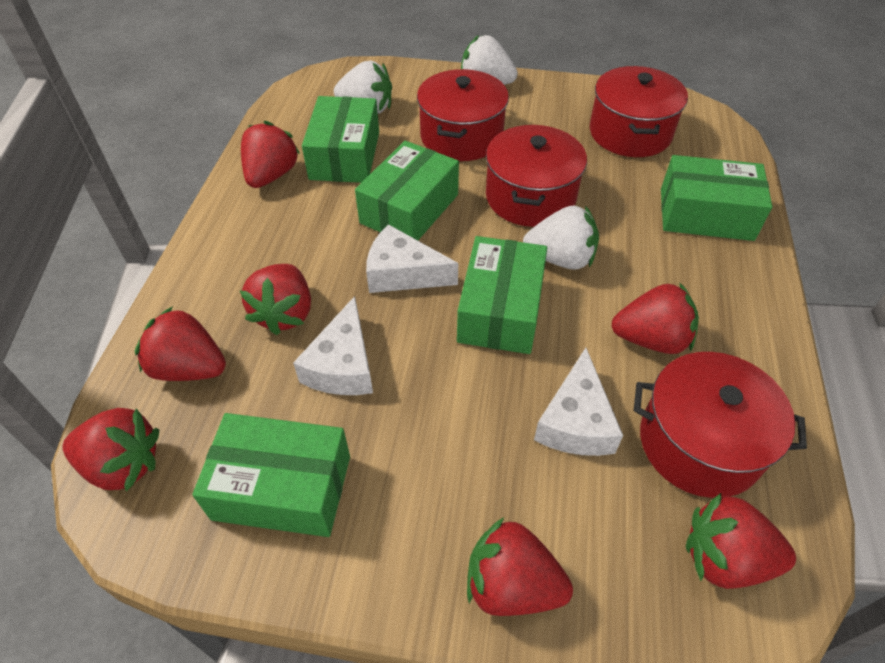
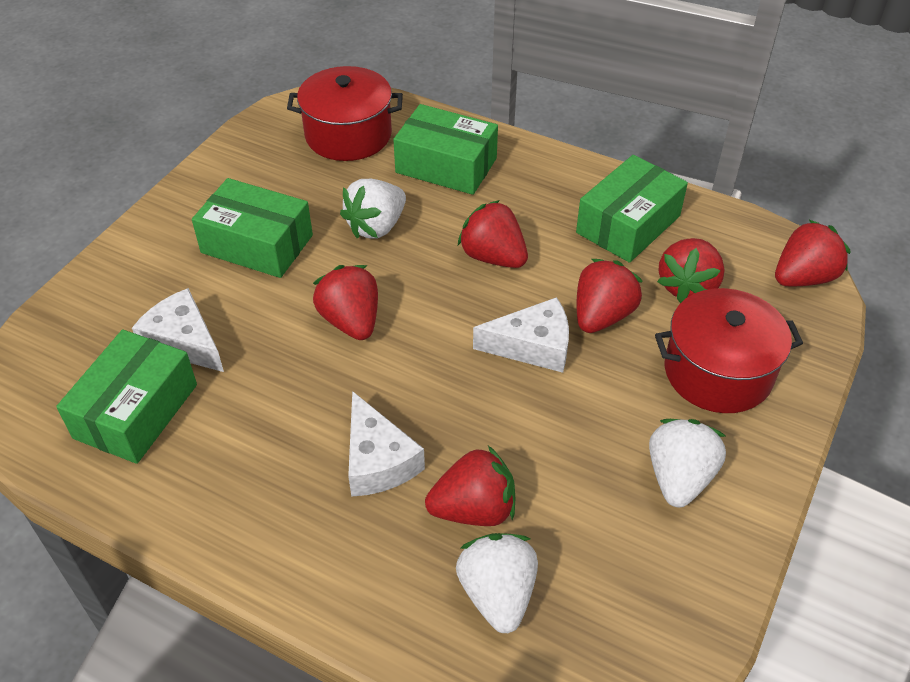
green box: [192,413,350,537] [302,96,379,183] [355,141,459,240] [457,236,547,354] [661,155,772,241] = 5 -> [56,329,197,464] [192,178,313,278] [393,104,498,195] [576,155,688,263] = 4
red pot: [417,69,509,161] [486,125,587,227] [590,66,688,157] [634,352,807,498] = 4 -> [287,66,403,161] [655,288,803,413] = 2
red strawberry: [62,408,160,492] [135,306,226,381] [240,264,311,335] [241,121,300,188] [467,517,573,616] [611,282,699,354] [686,493,796,589] = 7 -> [313,265,378,340] [425,446,515,526] [458,200,528,268] [577,259,643,333] [657,238,725,303] [775,220,851,287] = 6

